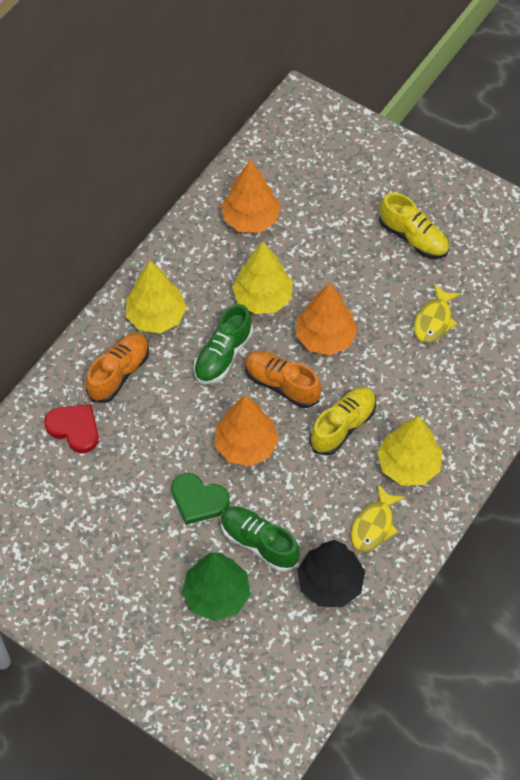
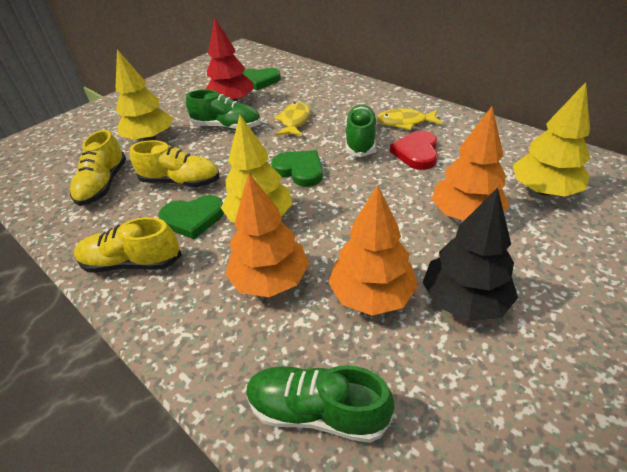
green heart: [171,473,230,525] = 1 -> [158,195,224,239] [242,68,281,90] [271,150,323,187] = 3
green shoe: [194,304,253,384] [221,506,300,572] = 2 -> [186,89,261,130] [246,365,395,443] [345,104,377,157] = 3
green tree: [182,553,251,621] = 1 -> none = 0
orange shoe: [86,333,149,403] [245,351,321,408] = 2 -> none = 0
red tree: none = 0 -> [206,18,254,103] = 1
yellow shoe: [309,387,376,455] [379,193,449,259] = 2 -> [70,130,126,206] [74,217,182,273] [130,140,220,187] = 3

